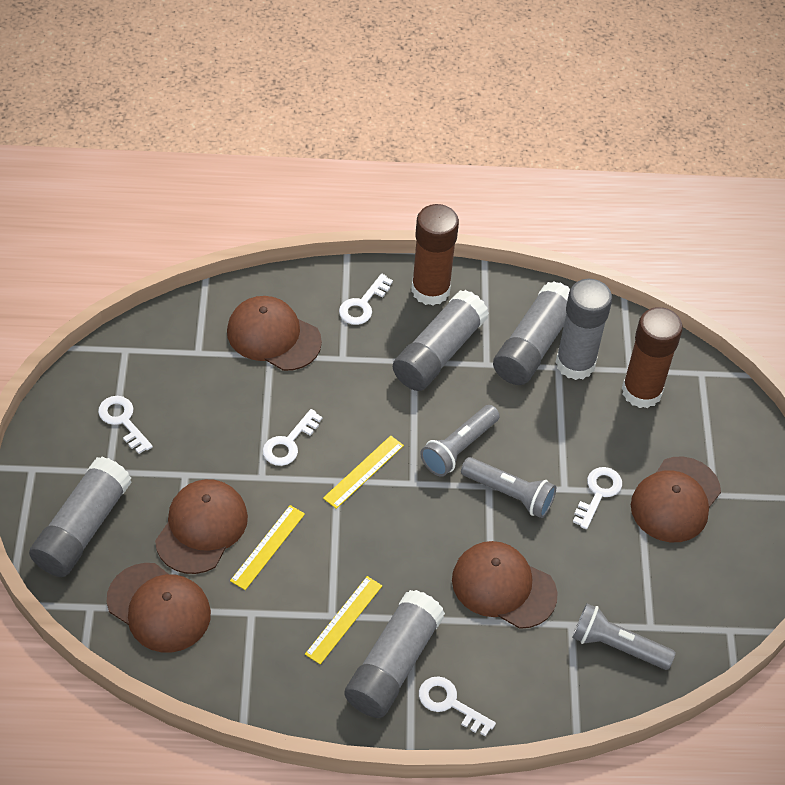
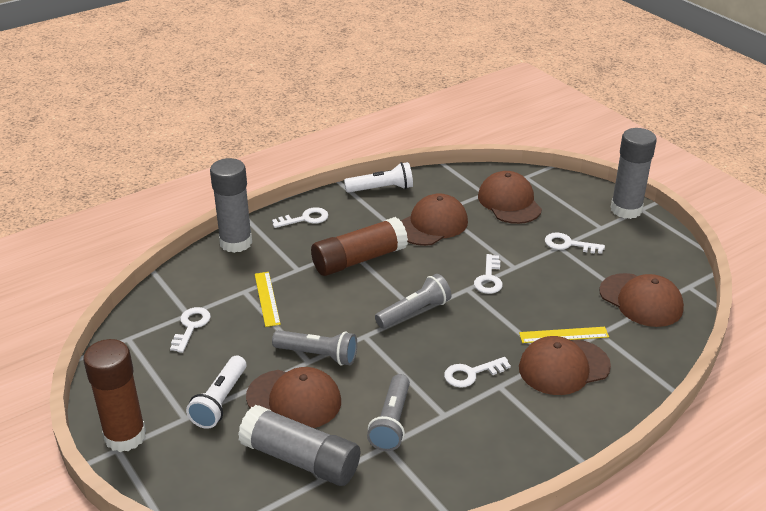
grey glue stick: [29,457,132,577] [344,590,445,718] [393,290,489,391] [493,281,570,385] [556,279,612,380] = 5 -> [210,158,252,253] [238,405,360,486] [611,128,657,219] = 3
white flashlight: none = 0 -> [186,355,246,429] [344,162,413,193] = 2
yellow ruler: [230,505,305,590] [305,576,382,664] [323,436,404,509] = 3 -> [255,272,281,327] [519,327,609,343] = 2

